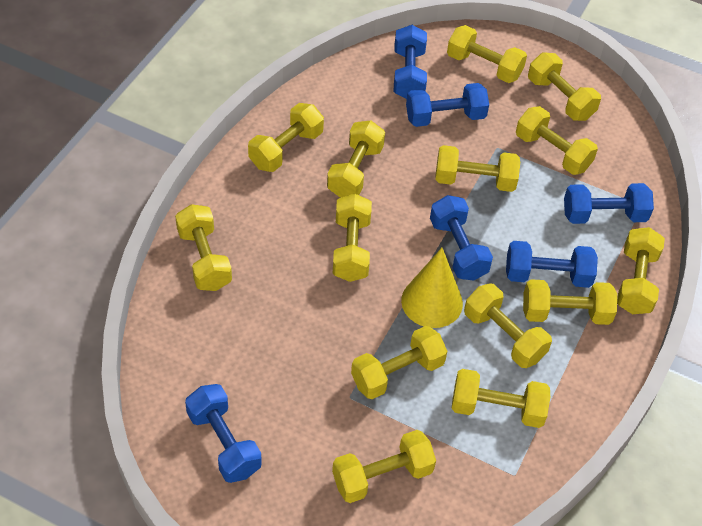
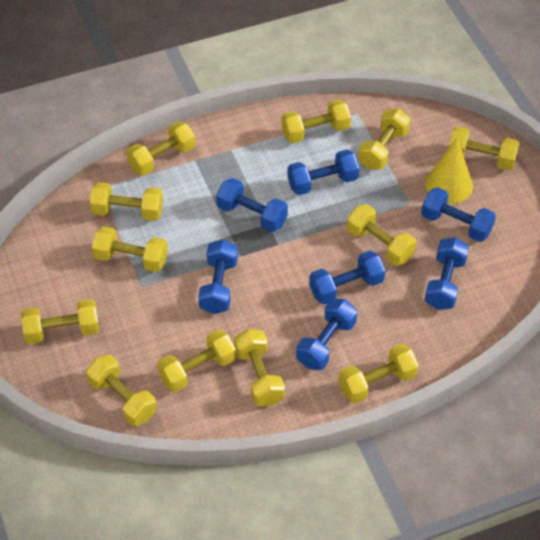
blue dumbbell: [185,384,262,483] [394,25,427,99] [406,83,489,127] [430,195,493,281] [506,241,598,288] [564,183,654,224] = 6 -> [198,240,238,314] [216,178,288,232] [287,149,359,195] [296,298,357,370] [309,251,385,304] [421,187,496,242] [425,237,469,310] = 7
yellow dumbbell: [175,204,232,291] [248,103,324,172] [327,121,385,198] [332,430,436,503] [333,194,372,282] [351,326,447,399] [435,145,520,192] [447,25,527,83] [452,369,550,428] [464,284,552,368] [516,106,598,175] [523,280,617,325] [528,52,601,121] [617,227,665,314] = 14 -> [21,299,99,344] [86,355,157,426] [90,182,163,221] [92,226,168,272] [126,121,195,176] [157,329,236,392] [234,329,285,406] [281,99,351,143] [339,344,419,403] [347,204,416,266] [358,109,411,170] [448,126,519,170] = 12

